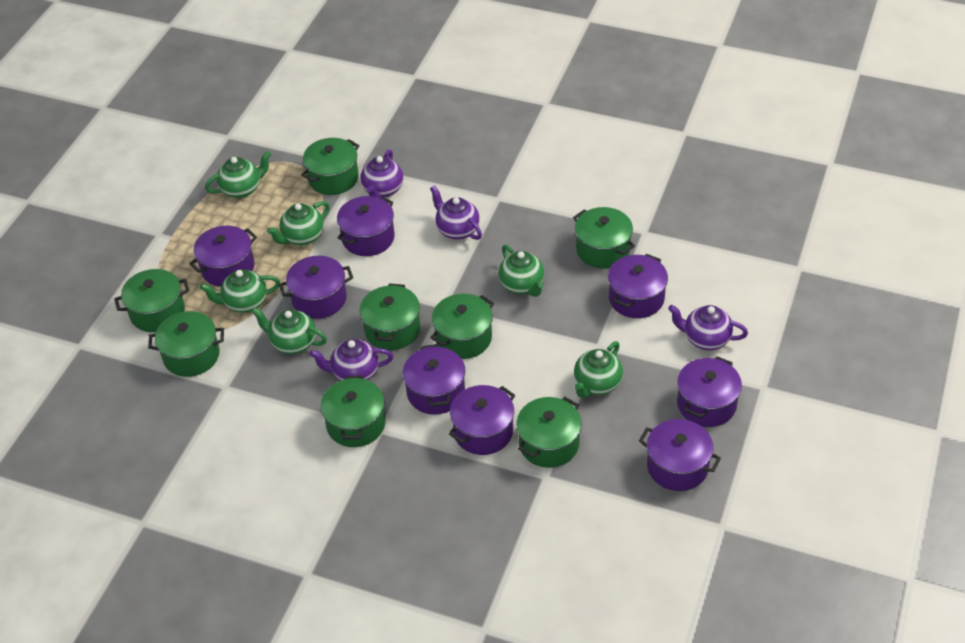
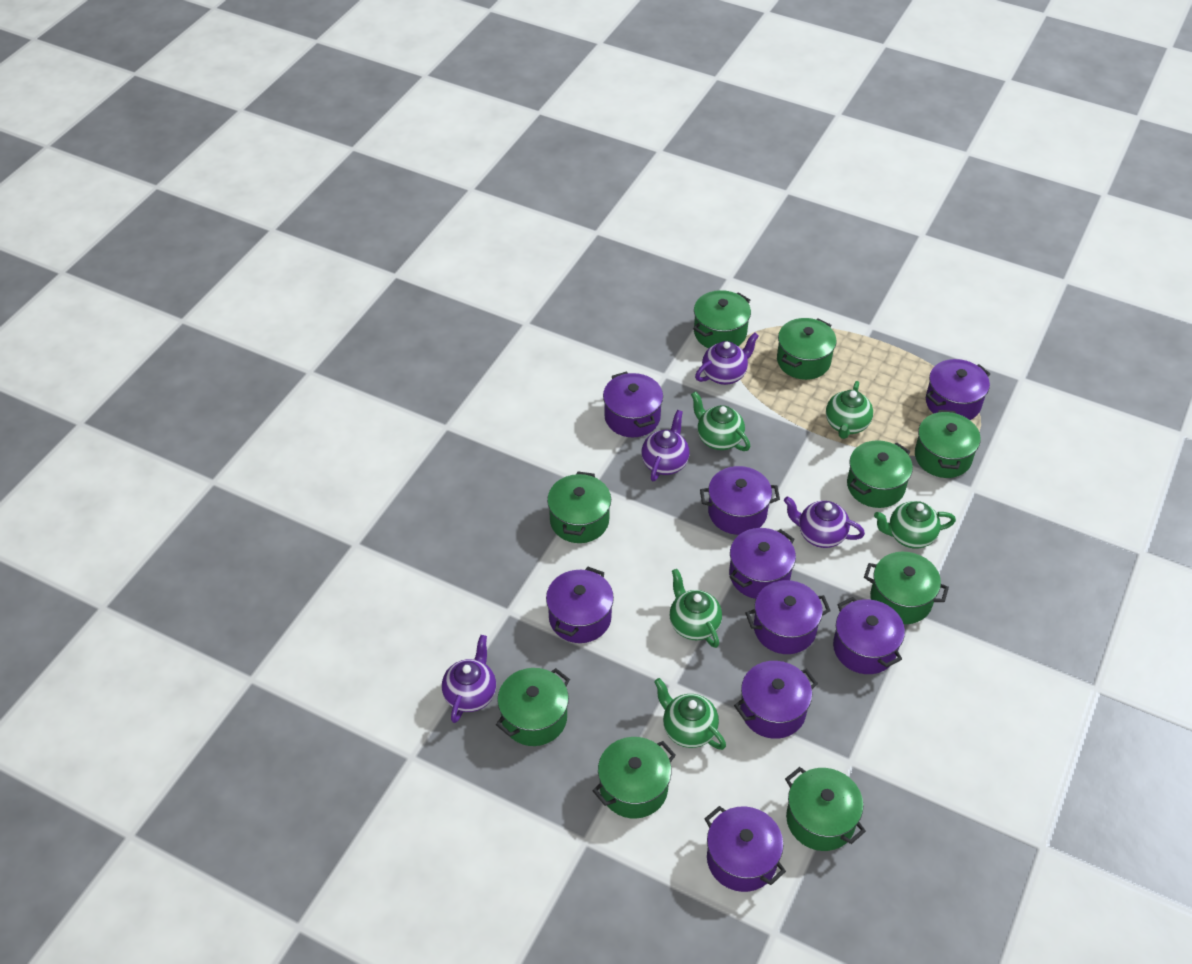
green pot: [114,269,189,332] [148,311,224,377] [301,138,359,195] [321,375,386,447] [360,283,420,350] [430,294,494,359] [516,397,582,468] [573,207,635,268] = 8 -> [496,668,570,746] [547,471,611,543] [593,737,676,819] [693,290,751,348] [777,318,836,380] [785,767,866,851] [847,440,913,508] [864,552,949,624] [915,410,981,478] = 9
green teapot: [200,269,280,313] [205,151,271,198] [251,307,327,354] [267,201,330,245] [498,245,544,297] [574,341,623,398] = 6 -> [654,678,726,750] [670,569,722,648] [691,391,750,451] [826,381,873,439] [874,501,956,549] = 5
purple pot: [189,226,257,287] [279,256,353,319] [337,196,395,256] [403,344,465,415] [449,385,515,455] [608,254,668,318] [639,419,721,491] [677,356,742,427] = 8 -> [546,567,614,643] [603,371,663,438] [700,466,780,535] [704,806,786,892] [729,528,796,599] [734,661,818,739] [745,580,831,654] [833,597,905,674] [926,359,990,420] = 9

